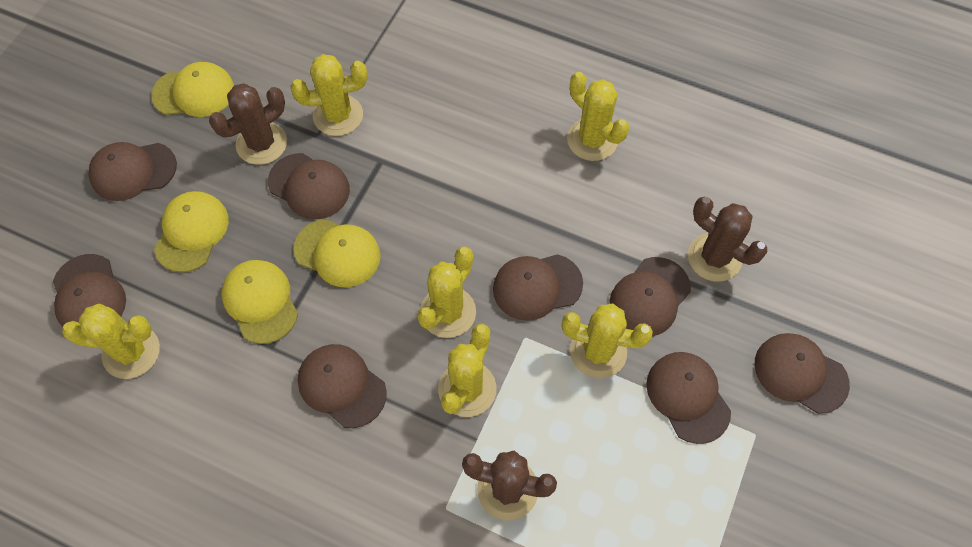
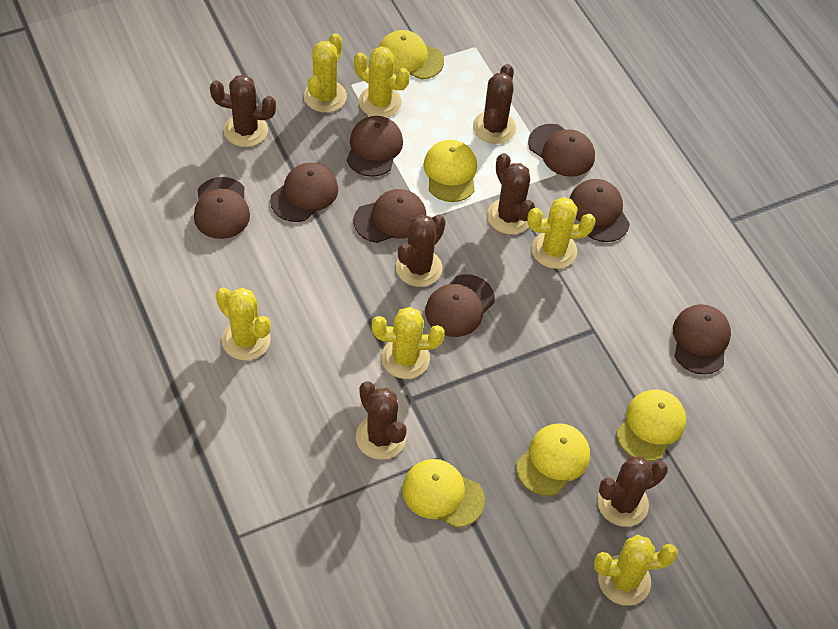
brown cactus: [209,83,287,165] [462,451,557,520] [688,197,767,282] = 3 -> [210,75,276,147] [356,381,407,460] [396,214,446,287] [473,64,516,144] [487,153,535,234] [598,456,668,527] = 6
yellow cap: [151,62,234,117] [154,191,229,272] [221,260,298,344] [294,219,381,287] = 4 -> [379,30,444,79] [402,459,485,528] [424,140,477,202] [516,423,590,496] [616,390,686,461] = 5

